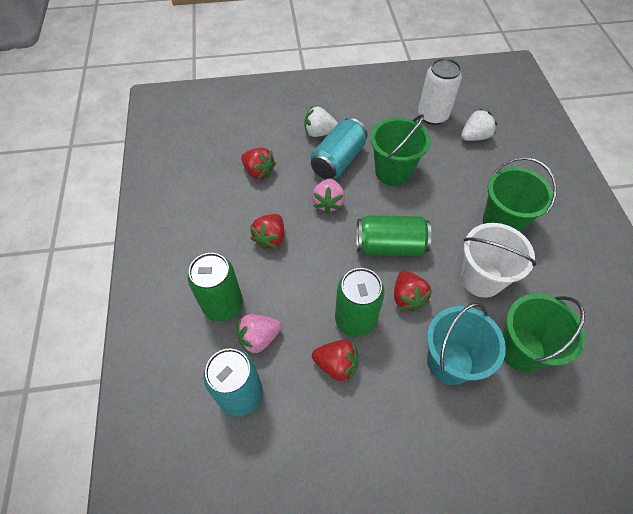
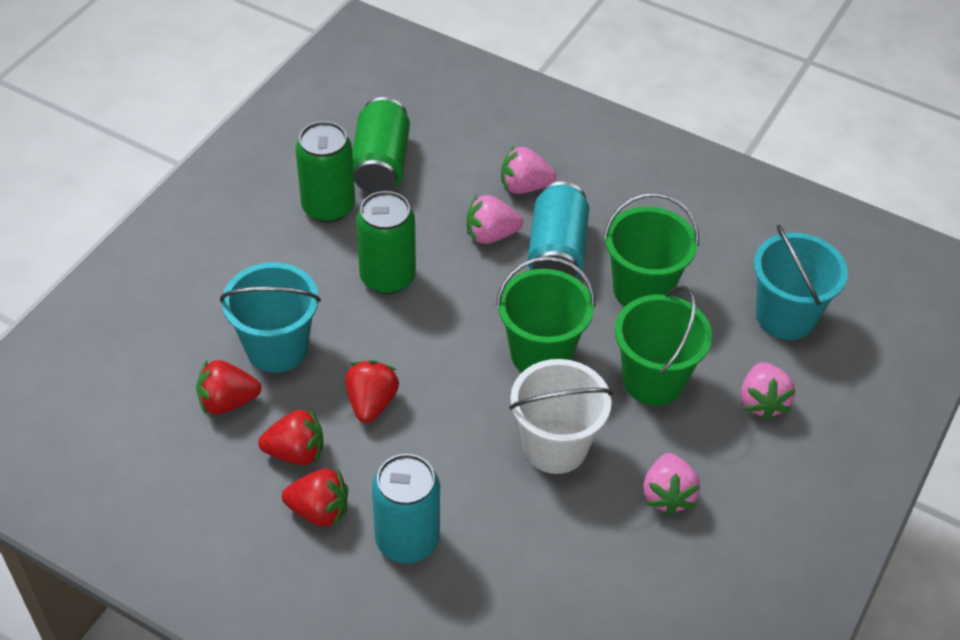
pink strawberry: [236,314,282,355] [312,179,345,214] = 2 -> [467,195,523,244] [501,146,556,194] [643,453,700,516] [741,362,796,421] = 4
turquoise bucket: [427,303,506,385] = 1 -> [220,262,321,373] [754,225,848,340] = 2
white can: [418,58,462,125] = 1 -> none = 0
white strawberry: [304,106,338,137] [461,109,497,141] = 2 -> none = 0

